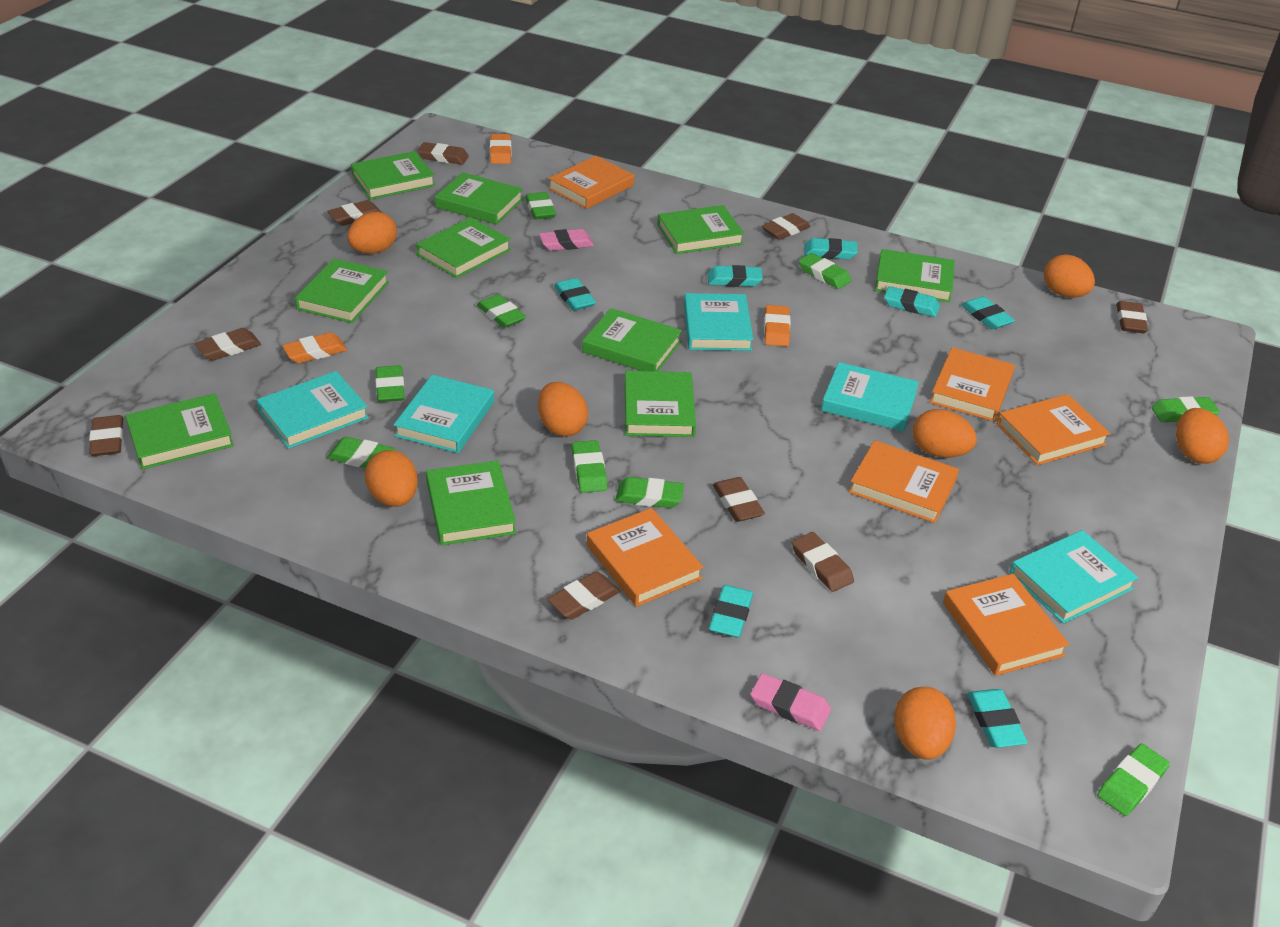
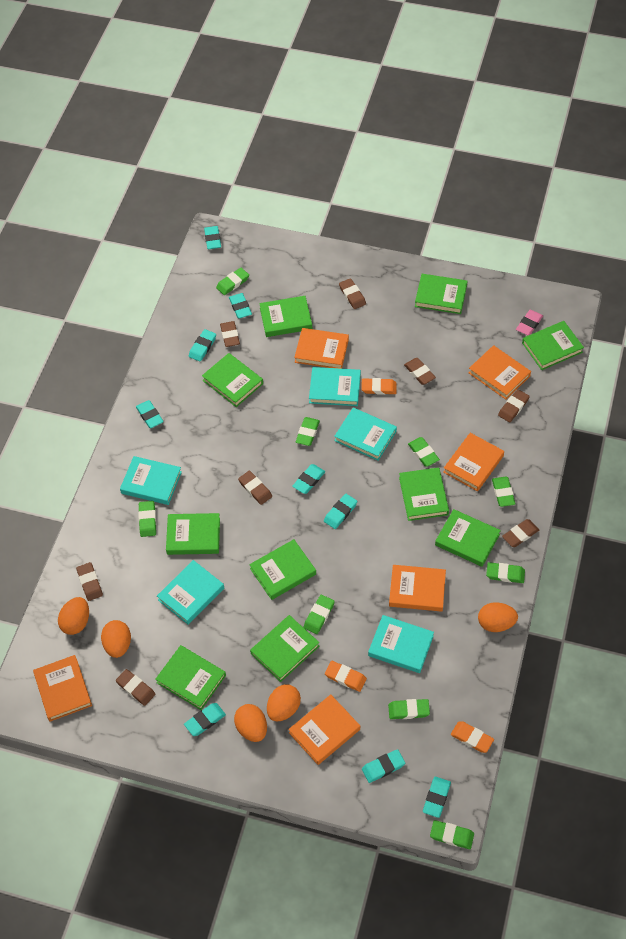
brown eraser: [89,415,124,456] [195,328,261,360] [327,200,381,226] [418,142,469,165] [547,571,620,620] [713,477,765,522] [762,213,811,240] [792,532,854,592] [1116,301,1148,333] = 9 -> [76,562,103,601] [116,669,156,706] [220,321,240,347] [238,471,272,505] [339,278,366,309] [404,358,436,385] [498,389,530,422] [502,519,539,547] = 8
orange egg: [347,212,397,254] [365,450,418,507] [538,382,588,437] [894,687,956,760] [913,409,977,458] [1044,254,1095,298] [1176,408,1229,464] = 7 -> [58,597,89,635] [101,620,131,658] [234,704,267,742] [267,684,301,722] [478,602,518,632] = 5
pink eraser: [539,229,594,251] [750,673,831,731] = 2 -> [516,310,543,335] = 1
turquoise eraser: [554,278,596,311] [708,265,763,287] [709,585,753,638] [805,238,858,259] [884,286,940,317] [961,296,1015,330] [967,689,1028,748] = 7 -> [136,400,163,428] [184,703,226,736] [189,329,216,362] [204,226,221,249] [229,293,252,319] [292,464,325,494] [324,494,357,529] [362,749,405,783] [423,777,451,818] = 9

